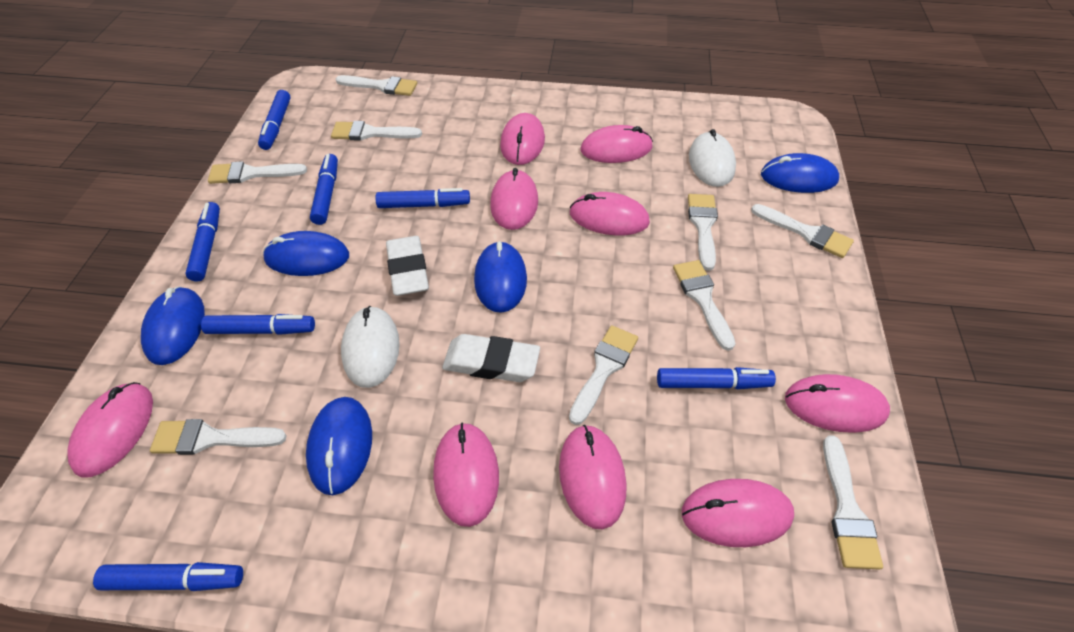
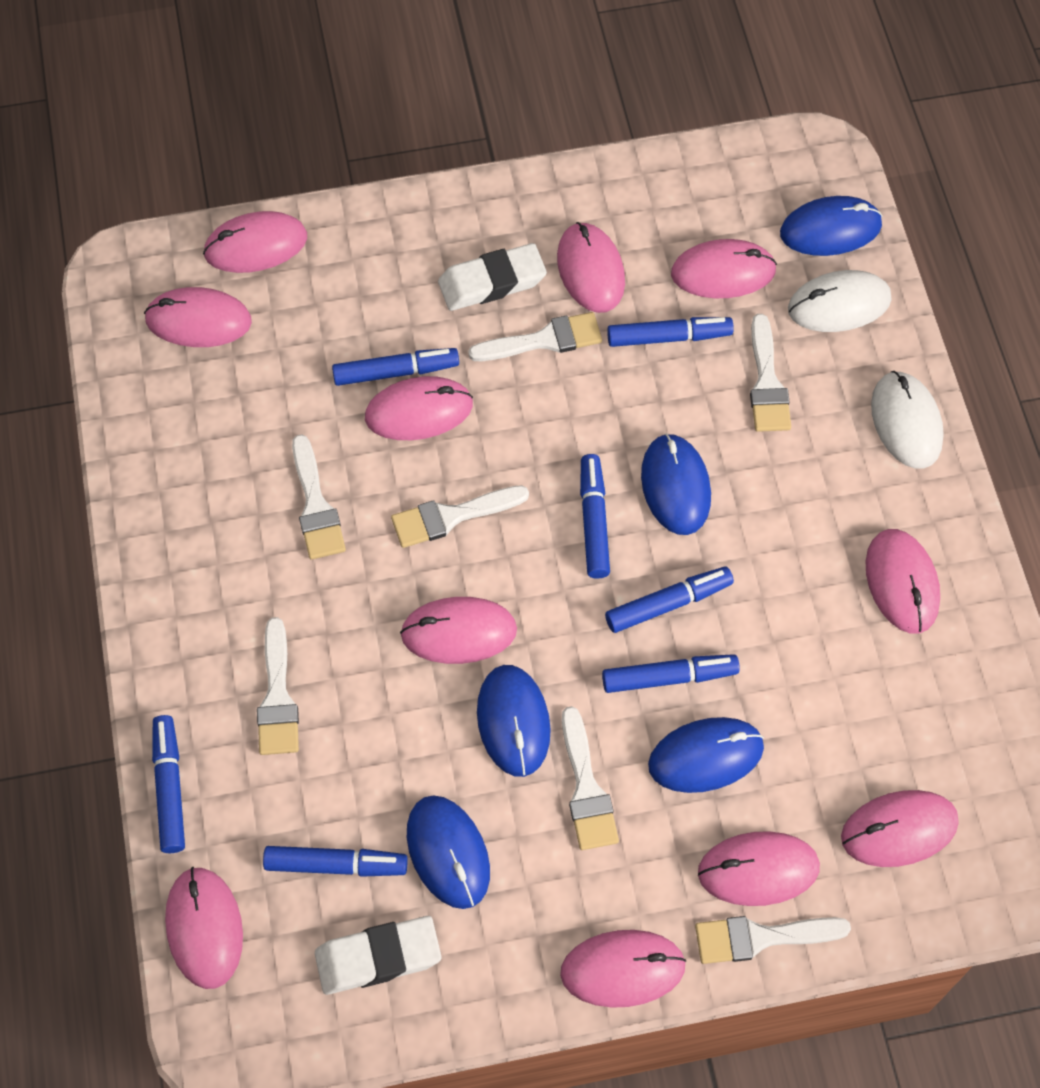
pink mouse: [67,382,153,478] [433,423,499,527] [490,168,538,230] [500,113,545,165] [559,425,627,529] [570,192,650,235] [580,125,653,163] [682,479,794,547] [785,374,890,433] = 9 -> [144,287,252,347] [165,867,243,989] [203,211,307,273] [365,376,473,440] [400,597,517,664] [557,222,625,313] [560,930,686,1008] [671,239,777,298] [698,831,820,906] [841,790,959,867] [865,529,940,634] = 11
white brush: [150,419,287,455] [208,161,307,184] [331,121,422,141] [336,75,417,96] [569,325,638,425] [673,260,735,351] [688,194,718,271] [751,204,854,258] [823,435,883,570] = 9 -> [257,617,299,755] [292,434,346,560] [391,485,529,548] [468,312,602,361] [562,706,619,850] [695,916,851,964] [750,314,791,432] = 7

